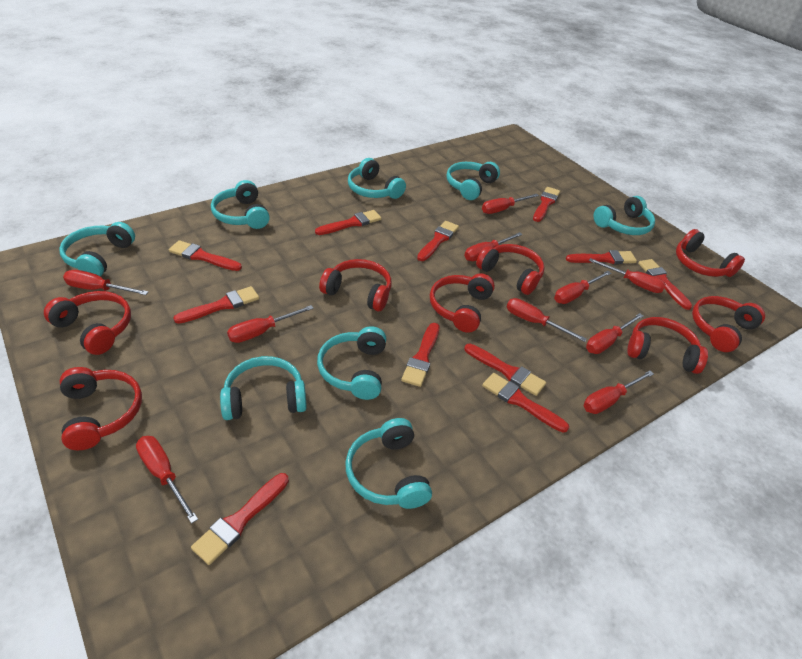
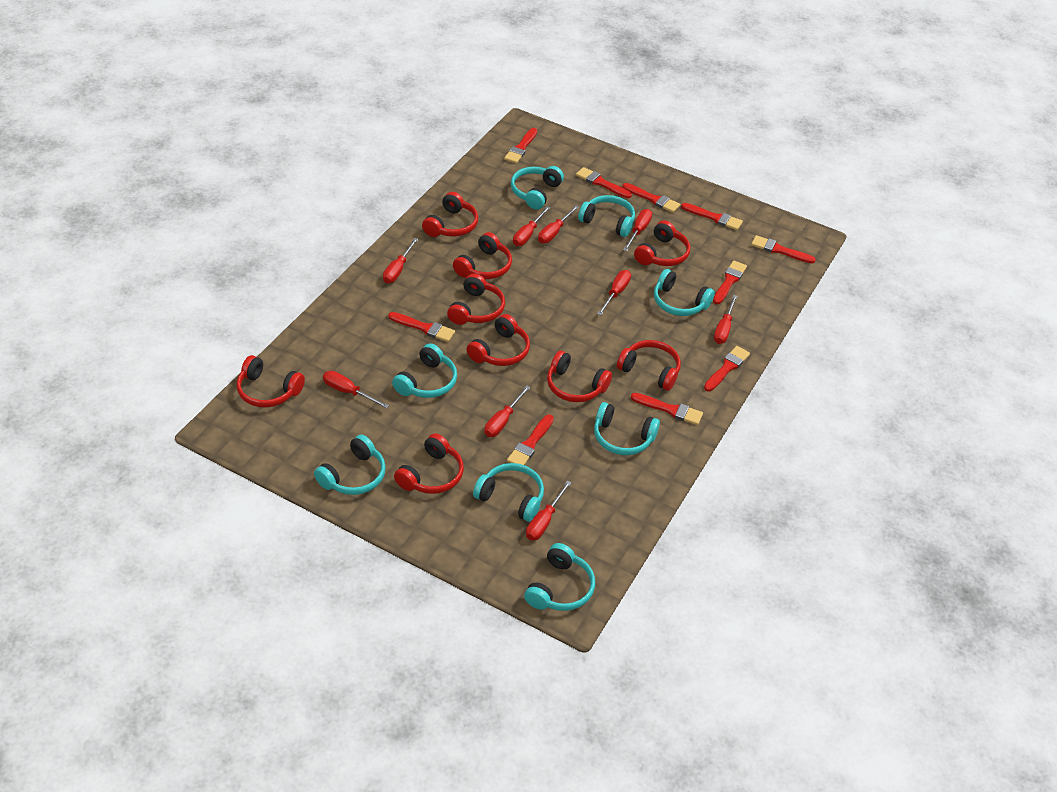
red brush: [169,240,242,271] [173,286,259,324] [191,473,289,565] [315,210,382,235] [401,323,439,387] [417,221,459,261] [464,344,546,396] [482,373,569,433] [533,187,560,222] [566,250,637,264] [638,259,692,310] = 11 -> [388,312,455,342] [504,128,537,163] [507,414,554,465] [576,167,632,198] [622,183,680,213] [631,393,703,425] [681,203,743,230] [704,346,750,391] [713,260,747,304] [751,235,816,263] = 10
red headphones: [44,291,131,355] [60,367,142,450] [319,259,391,311] [430,273,495,333] [476,244,544,295] [627,317,708,374] [676,229,745,277] [692,296,765,352] = 8 -> [236,355,305,408] [394,433,464,494] [422,192,478,237] [447,273,505,325] [453,232,512,279] [467,314,530,366] [547,351,612,402] [617,340,681,391] [634,220,690,266] = 9
red screwdriver: [63,270,148,295] [136,436,198,524] [227,305,314,343] [464,232,523,261] [482,194,539,214] [507,298,587,342] [554,271,611,304] [584,371,654,414] [586,313,644,354] [589,258,666,293] = 10 -> [323,371,389,409] [383,238,418,283] [484,385,530,437] [513,206,550,246] [526,480,572,541] [538,205,579,243] [597,270,631,315] [623,209,652,251] [714,295,737,344] = 9

